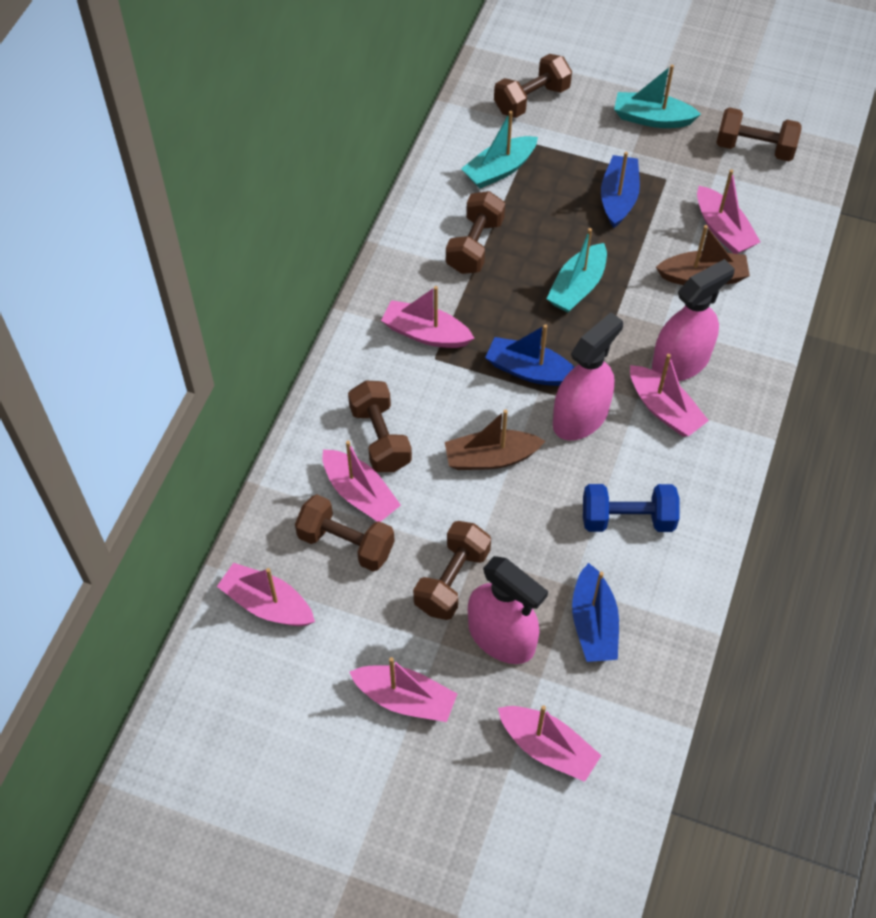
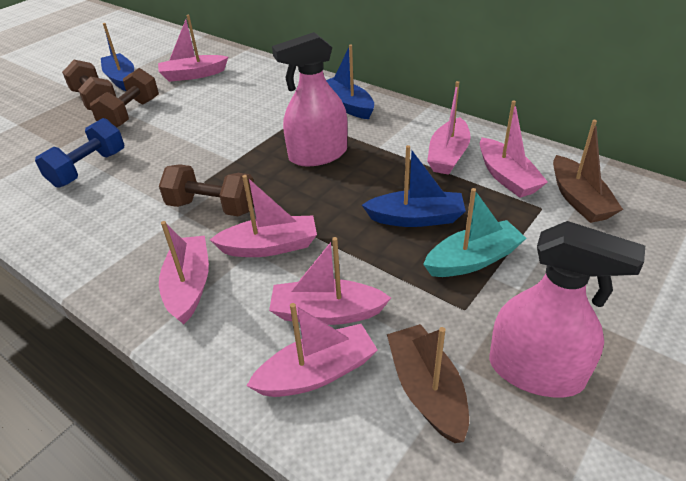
brown dumbbell: [295,494,395,572] [348,380,412,472] [413,521,491,620] [446,191,505,274] [494,54,572,118] [716,107,802,161] = 6 -> [62,60,116,110] [90,68,159,128] [159,164,254,216] = 3
pink spray bottle: [468,556,548,664] [553,312,623,440] [652,259,735,381] = 3 -> [272,32,348,166] [489,221,645,397] = 2
turquoise boat: [461,111,538,188] [546,228,607,313] [614,64,701,128] = 3 -> [423,188,526,277] = 1

